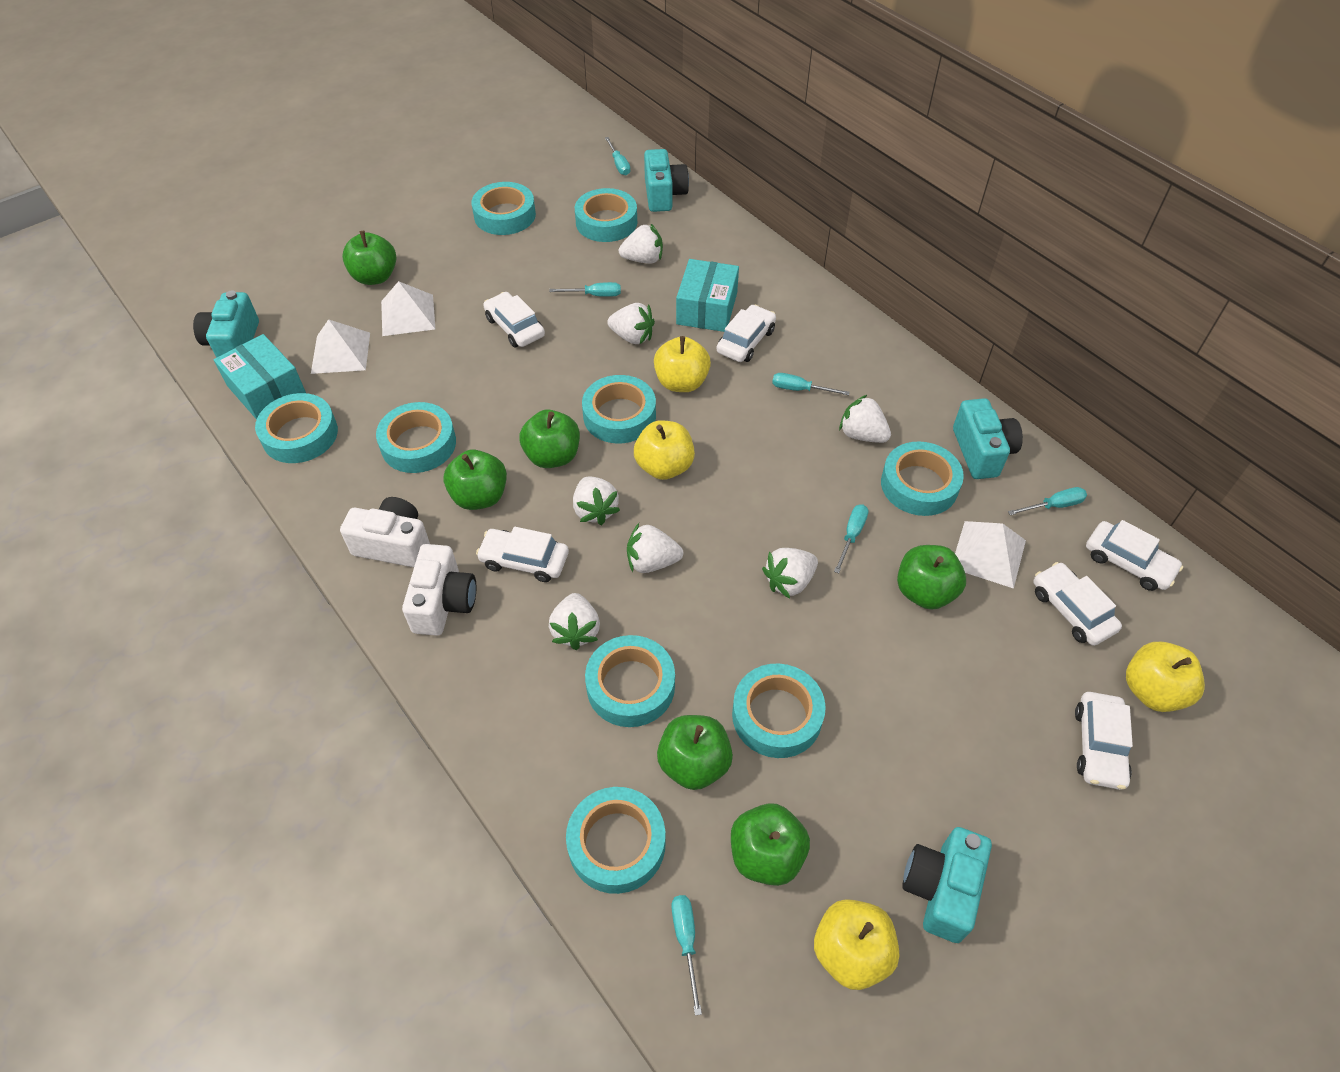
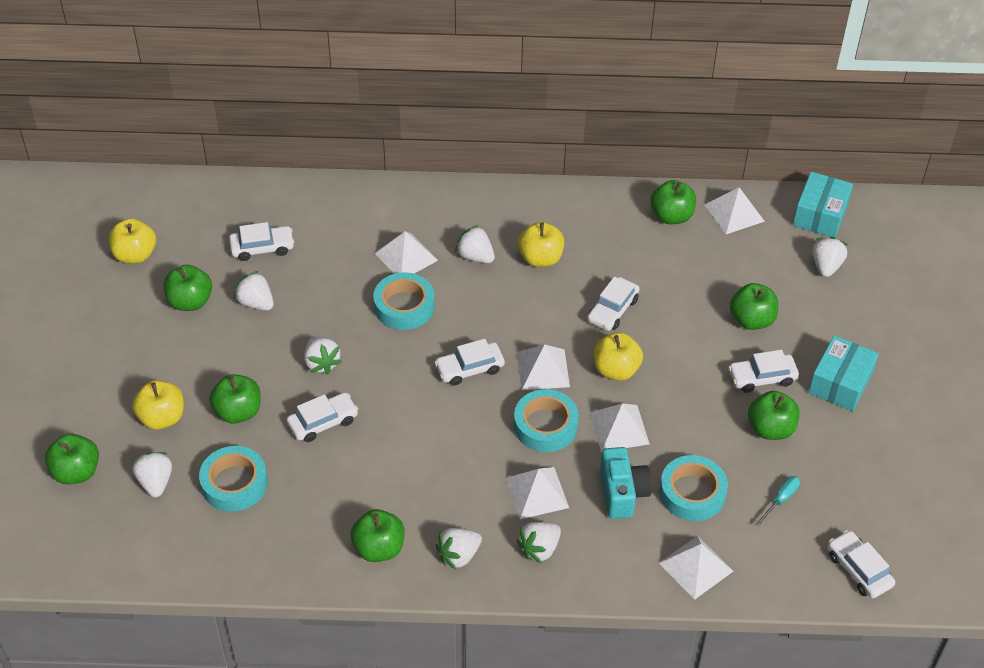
green apple: [342,231,396,285] [443,450,507,510] [519,410,580,468] [657,715,733,790] [731,803,810,886] [897,545,966,610] = 6 -> [45,434,99,485] [163,265,212,311] [210,374,261,424] [350,509,404,562] [650,180,696,224] [730,283,778,330] [748,391,799,440] = 7
turquoise camera: [193,290,259,358] [644,149,689,212] [902,827,992,943] [953,398,1023,479] = 4 -> [600,447,652,519] = 1
turquoise screwdriver: [549,282,621,297] [605,137,630,175] [671,895,702,1016] [772,373,850,395] [834,504,869,573] [1008,487,1087,515] = 6 -> [755,476,800,526] = 1
turquoise tape: [255,393,338,463] [376,402,456,473] [472,182,536,235] [566,787,666,894] [575,188,637,242] [582,375,656,443] [585,635,675,727] [732,664,826,758] [881,441,964,516] = 9 -> [199,446,268,512] [373,272,435,330] [514,389,579,452] [659,455,728,521] = 4
white camera: [340,497,430,567] [402,544,476,636] = 2 -> none = 0
white pyramid: [311,319,370,374] [381,281,435,336] [955,521,1026,589] = 3 -> [375,231,438,274] [506,467,569,519] [517,345,570,390] [590,404,650,452] [659,536,733,600] [705,187,765,234] = 6

